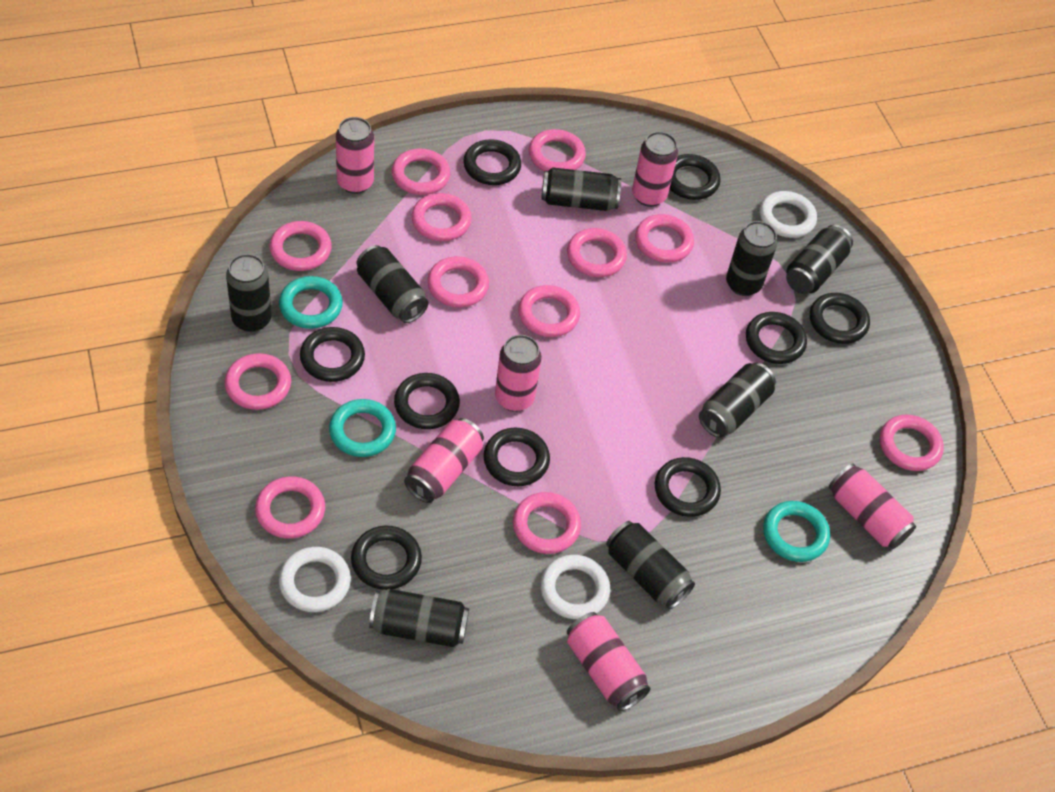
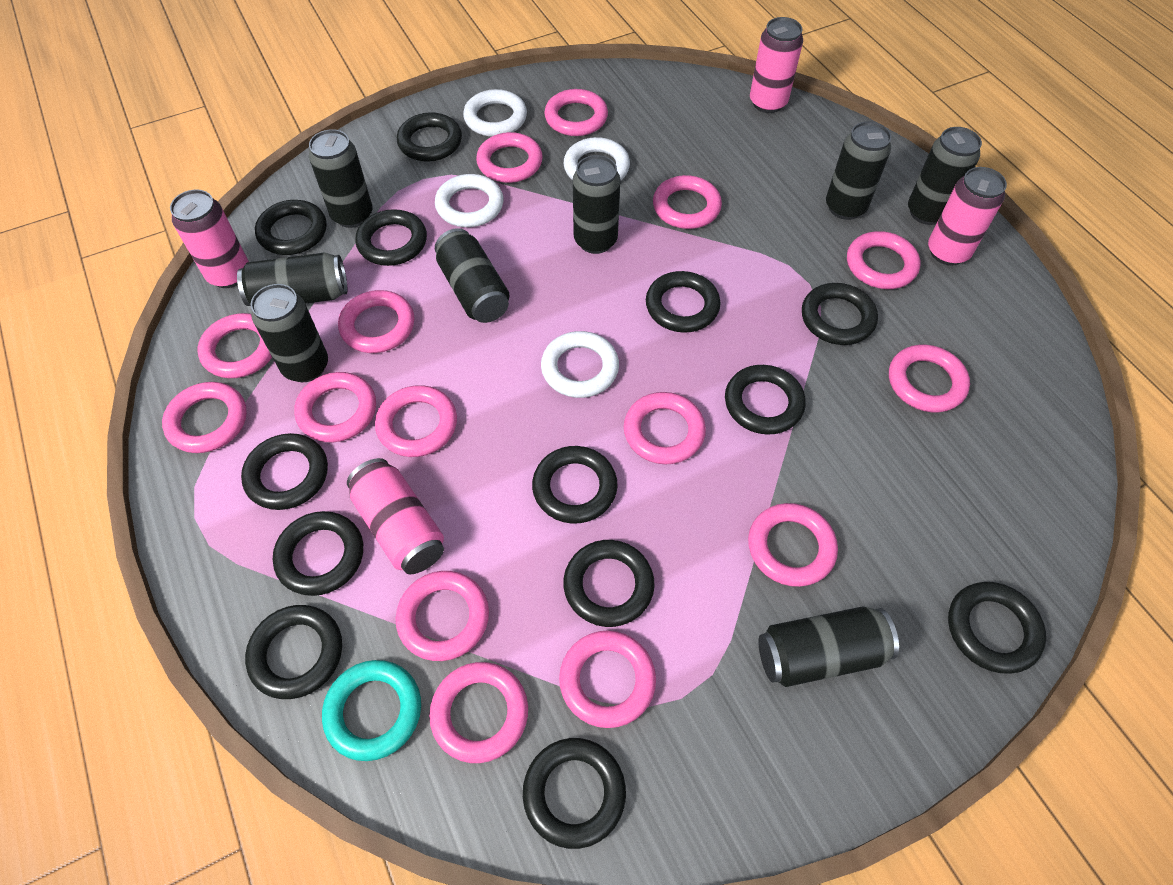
black ring: [300,327,365,382] [351,526,422,590] [394,373,460,429] [463,139,521,185] [483,428,550,486] [655,457,721,517] [670,154,721,200] [746,312,807,364] [810,293,870,344] = 9 -> [241,433,328,510] [245,605,342,699] [255,200,326,255] [273,511,363,596] [355,209,427,266] [397,112,462,161] [523,738,626,849] [532,446,618,524] [563,540,654,627] [646,271,720,333] [725,365,806,435] [802,283,878,345] [948,582,1046,674] = 13
pink can: [336,117,374,194] [404,418,484,503] [495,335,542,412] [567,612,650,711] [632,132,678,207] [829,464,916,549] = 6 -> [170,189,249,288] [347,458,444,574] [750,17,803,113] [928,167,1007,266] = 4
pink ring: [225,353,291,410] [255,476,325,539] [270,221,332,271] [392,149,450,195] [411,193,471,241] [427,256,489,307] [513,492,581,554] [518,285,580,337] [529,129,586,171] [567,228,627,277] [635,214,694,263] [880,415,944,471] = 12 -> [162,382,247,453] [198,313,272,378] [294,372,376,442] [338,290,415,353] [375,385,457,457] [396,571,489,661] [429,662,528,763] [476,132,543,183] [544,89,608,136] [559,630,656,728] [624,392,706,464] [653,175,722,229] [748,503,838,587] [847,231,920,289] [889,345,970,412] = 15
turquoise ring: [279,276,343,329] [329,399,396,457] [763,501,830,562] = 3 -> [322,660,421,761] = 1
white ring: [279,547,351,612] [540,555,610,619] [760,191,817,238] = 3 -> [435,174,504,227] [463,89,527,137] [541,331,619,398] [563,137,630,181] = 4

